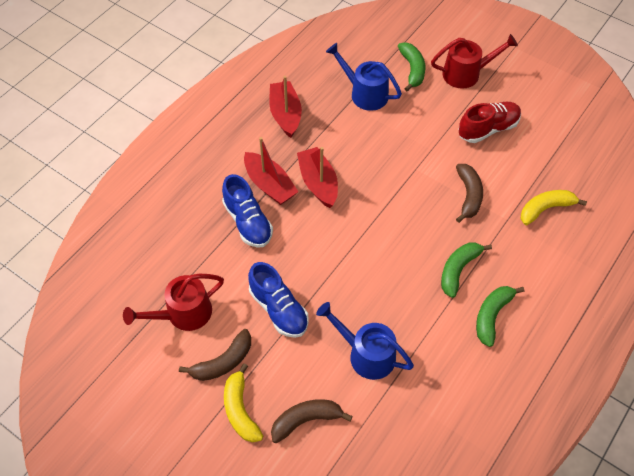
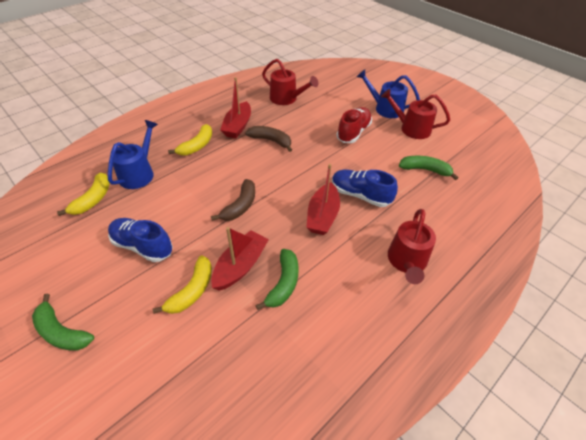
brown banana: [179,329,251,381] [271,399,353,443] [456,164,483,223] = 3 -> [211,179,255,221] [245,126,292,152] = 2
red watering can: [123,274,224,331] [431,34,518,89] = 2 -> [262,59,318,105] [381,89,450,139] [388,209,436,284] = 3
yellow banana: [224,364,263,443] [521,190,587,225] = 2 -> [57,173,110,216] [153,255,212,314] [168,124,212,156] = 3

